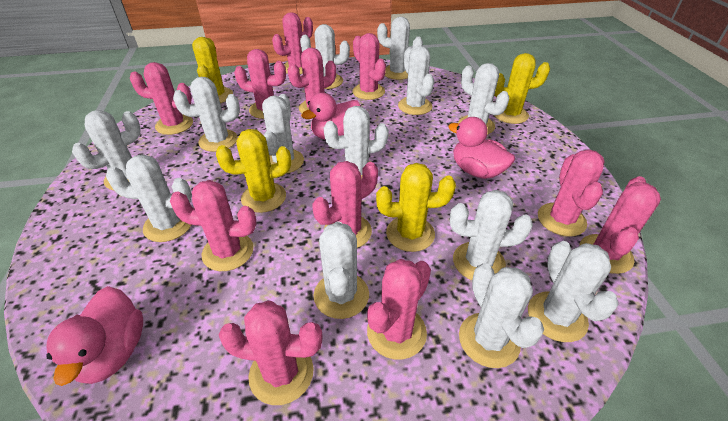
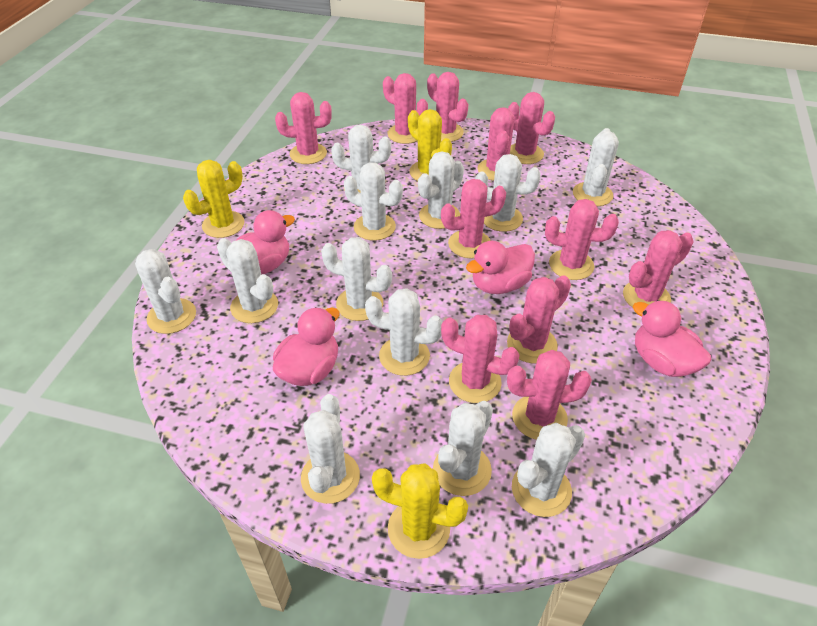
pink duck: [46,286,143,386] [301,93,360,140] [448,117,515,179] = 3 -> [236,210,295,275] [273,307,340,386] [466,241,535,294] [633,300,711,377] = 4
white cactus: [72,110,141,191] [106,154,192,242] [173,77,240,152] [262,94,304,174] [300,24,350,89] [314,222,369,319] [324,106,389,177] [377,17,423,80] [398,46,434,115] [450,190,533,280] [458,63,509,135] [459,263,544,368] [528,241,619,342] = 13 -> [135,249,196,334] [217,238,278,323] [301,394,360,504] [321,237,392,321] [331,125,391,193] [344,162,403,241] [365,288,443,376] [418,151,464,229] [433,401,493,496] [475,154,541,232] [512,423,585,517] [573,128,619,206] = 12
yellow cactus: [192,37,233,103] [216,129,291,213] [376,163,456,252] [494,53,550,124] = 4 -> [183,160,245,238] [372,463,468,559] [408,109,452,181] = 3

